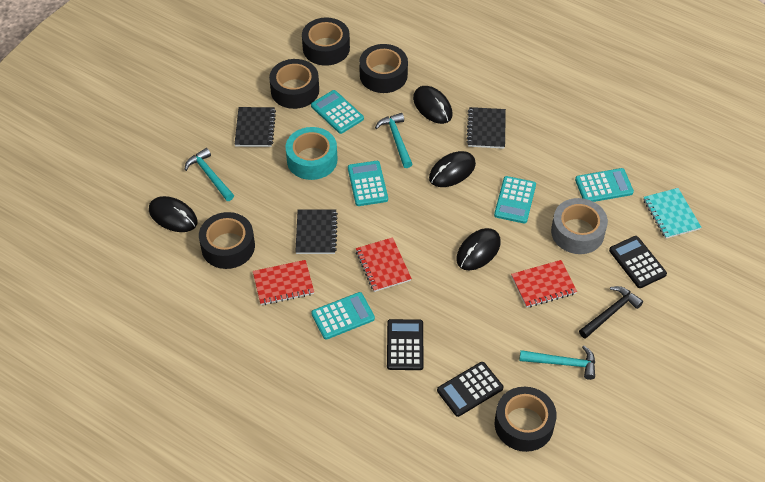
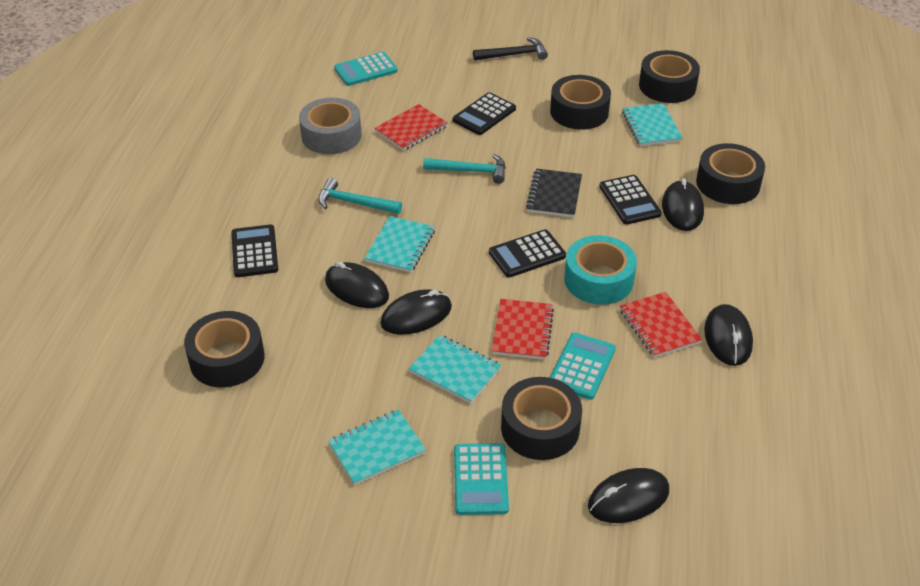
black calculator: [387,319,424,370] [437,362,503,417] [609,236,667,288] = 3 -> [231,225,278,277] [453,92,516,135] [489,229,566,278] [599,175,662,225] = 4
black mouse: [149,196,198,232] [413,86,453,124] [429,151,476,187] [456,228,501,270] = 4 -> [325,262,389,308] [380,289,452,335] [588,468,669,523] [662,178,704,231] [704,304,753,366] = 5
black notebook: [235,107,276,147] [295,209,338,254] [467,107,506,149] = 3 -> [526,169,582,218] = 1
turquoise calculator: [311,90,364,134] [311,292,375,340] [348,161,388,206] [494,176,536,224] [575,168,634,202] = 5 -> [334,52,398,86] [454,443,509,515] [550,332,616,400] = 3
turquoise hammer: [185,148,234,201] [375,113,412,168] [519,346,595,380] = 3 -> [318,178,402,214] [423,154,505,184] = 2
turquoise notebook: [643,188,701,239] = 1 -> [328,409,426,485] [364,216,435,273] [408,335,501,404] [622,103,683,146] = 4

